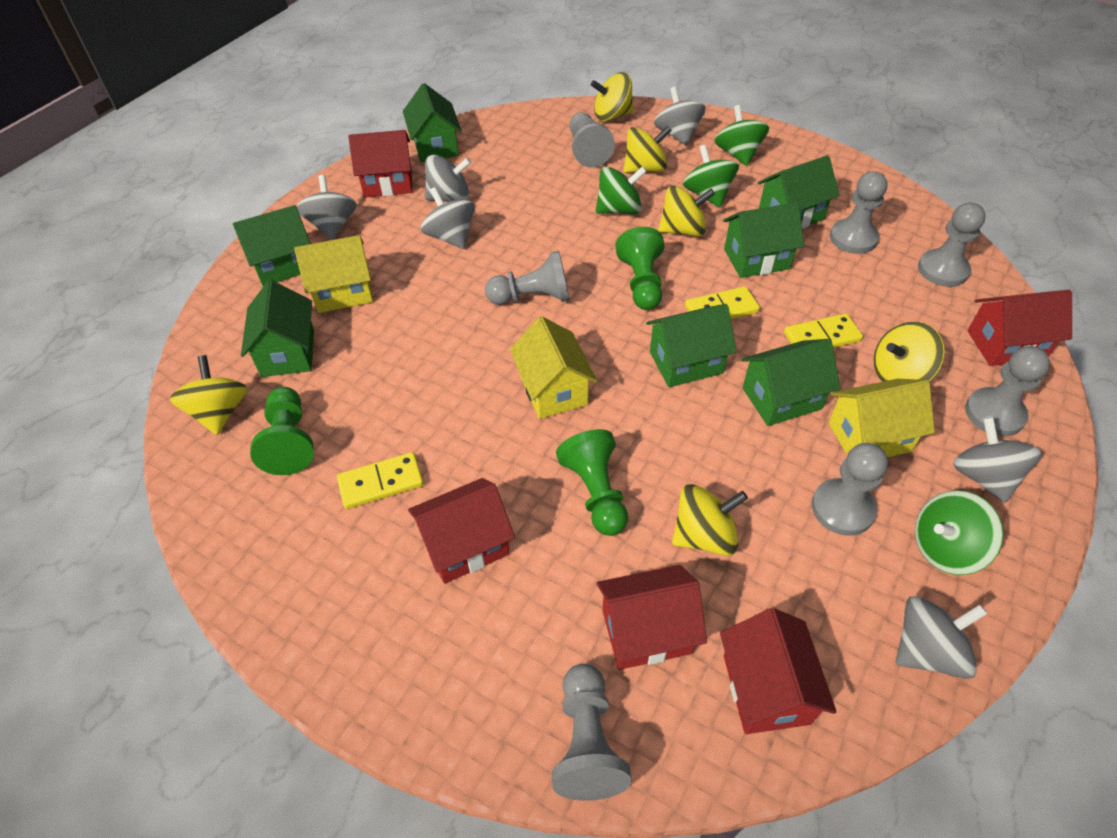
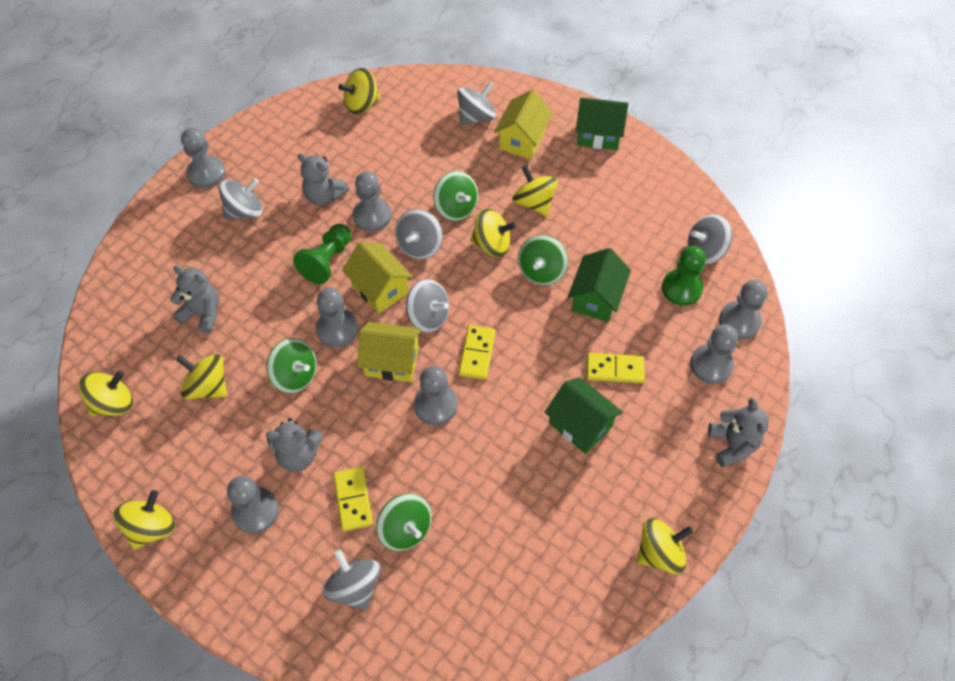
green house: [233,205,311,286] [241,280,314,377] [403,83,462,162] [646,304,737,387] [723,202,804,278] [742,339,840,426] [758,155,839,229] = 7 -> [544,377,623,454] [568,248,631,322] [576,97,628,150] = 3
green pawn: [250,387,314,475] [556,429,628,536] [615,227,664,310] = 3 -> [293,224,351,284] [662,246,706,306] = 2
grey teddy bear: none = 0 -> [170,266,219,334] [266,418,323,472] [298,153,349,205] [708,397,769,467] = 4
red house: [348,130,412,197] [408,478,515,584] [596,565,707,670] [720,608,837,734] [967,290,1072,366] = 5 -> none = 0
yellow spinning top: [170,355,248,435] [591,72,634,121] [623,126,672,173] [658,185,715,237] [672,484,748,556] [874,322,945,382] = 6 -> [78,370,133,416] [113,490,175,549] [176,354,227,399] [339,68,380,115] [470,208,516,257] [513,165,558,216] [637,518,693,574] = 7

